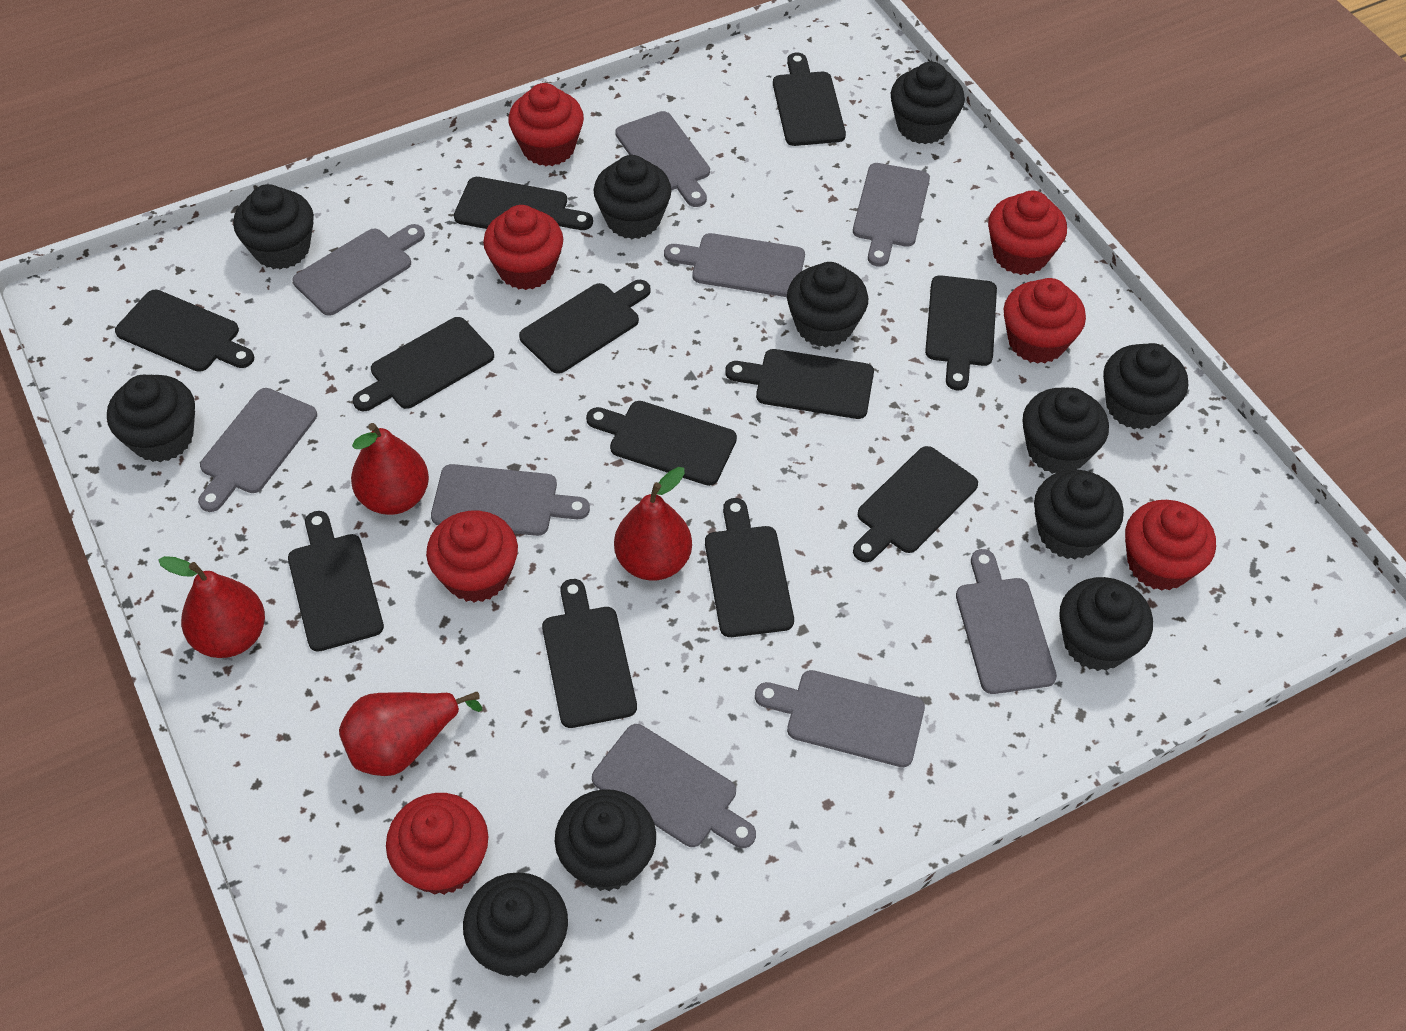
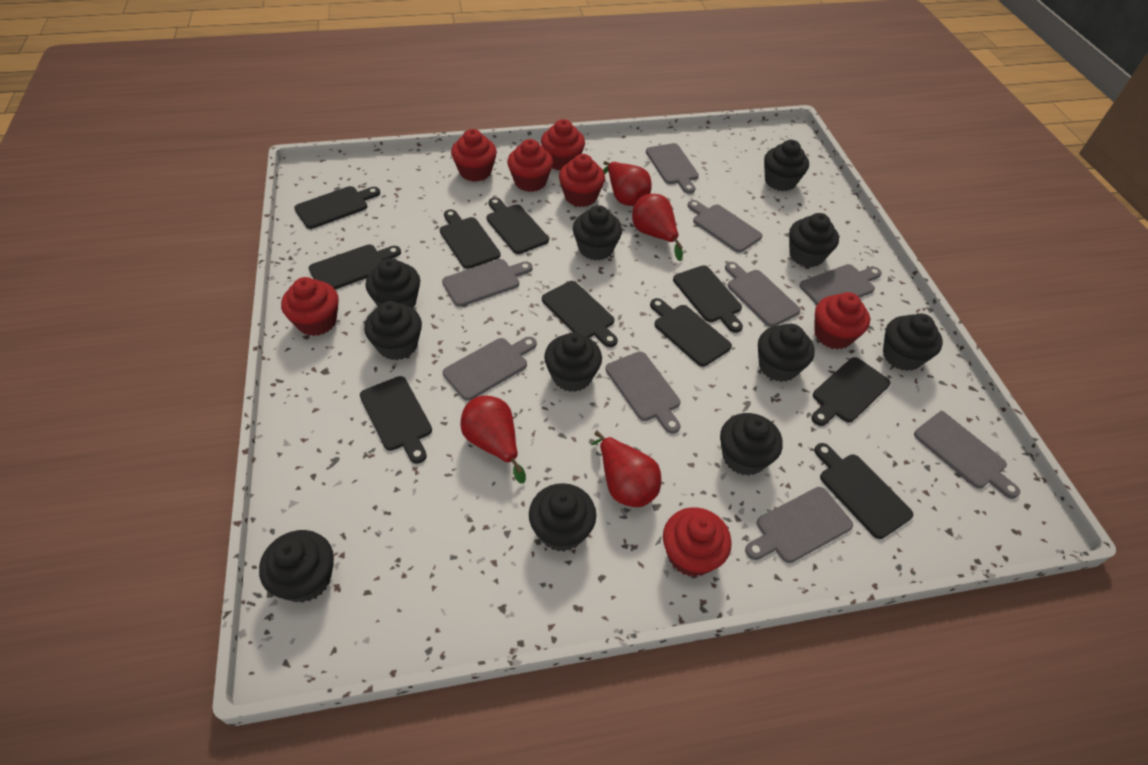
black cutting board: [115,290,254,372] [288,511,384,652] [353,317,494,411] [454,177,593,230] [519,280,651,374] [542,579,637,728] [586,401,737,486] [705,498,794,637] [725,349,874,419] [773,52,846,146] [853,446,978,562] [925,275,997,390] = 12 -> [294,186,380,229] [309,244,401,289] [360,376,432,464] [440,209,501,269] [487,197,549,254] [542,281,618,347] [650,298,732,367] [673,265,743,333] [811,357,891,426] [814,443,913,539] = 10

